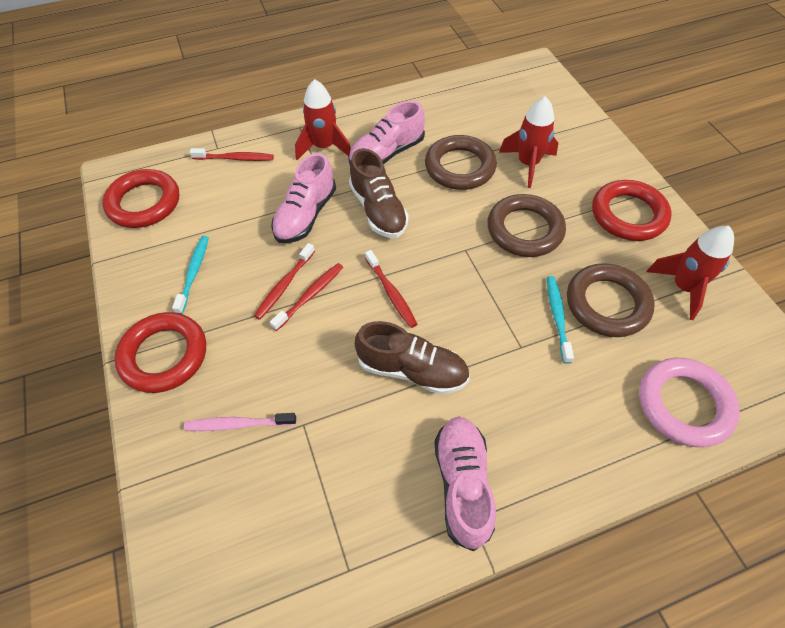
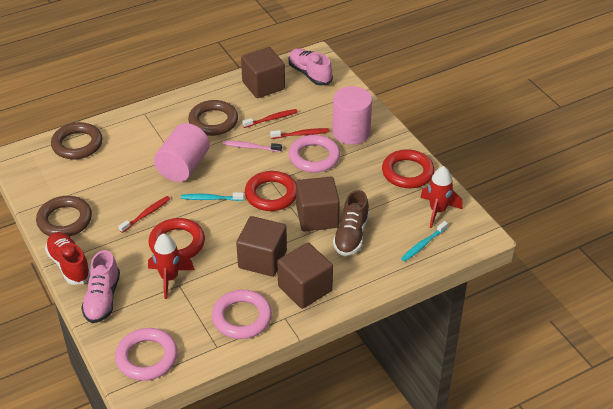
brown cube: none = 0 -> [236,216,287,277] [241,47,285,98] [277,243,333,309] [296,177,340,231] = 4
brown shoe: [349,148,409,238] [355,321,470,395] = 2 -> [333,190,369,256] = 1
pink cylinder: none = 0 -> [154,123,210,182] [332,86,372,145] = 2
pink ring: [639,358,740,447] = 1 -> [115,328,178,381] [212,290,272,339] [289,135,340,173] = 3
pink shoe: [271,153,336,243] [348,101,425,165] [435,417,496,551] = 3 -> [81,250,120,323] [288,48,333,86] = 2
red rocket: [295,79,351,160] [499,96,558,188] [647,226,734,320] = 3 -> [148,233,195,299] [420,166,463,228] = 2
red shoe: none = 0 -> [45,232,90,285] = 1
red toothbrush: [190,148,274,161] [254,243,315,320] [270,263,343,331] [365,250,417,328] = 4 -> [118,196,170,233] [242,109,298,128] [270,128,329,139] = 3

